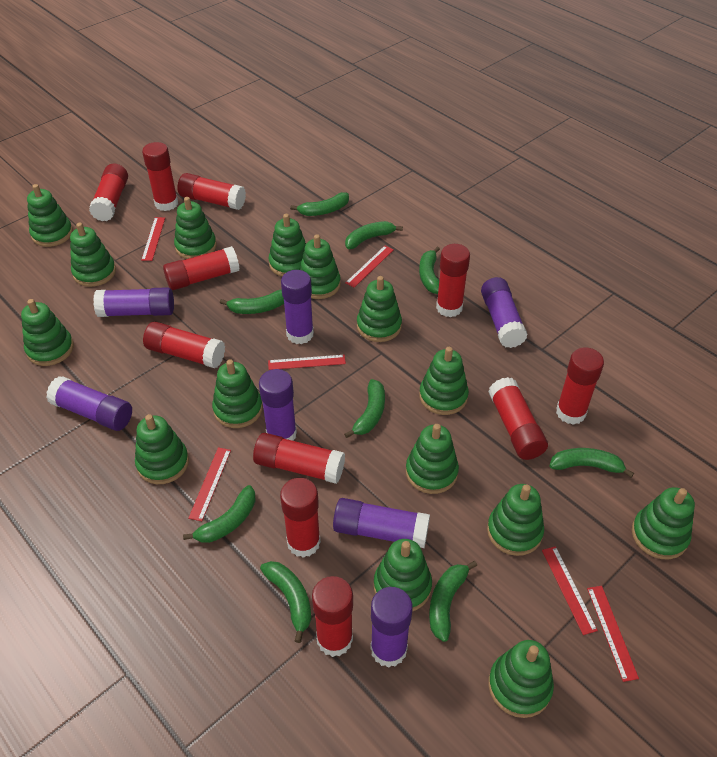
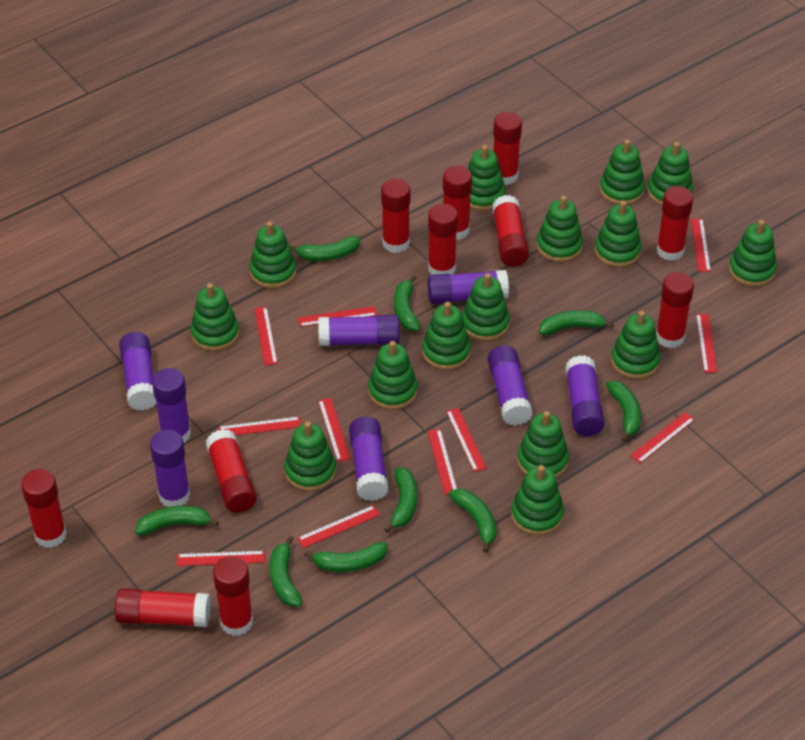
purple glue stick: [46,376,132,431] [93,287,174,317] [259,369,297,441] [281,270,314,344] [333,498,430,548] [370,587,413,668] [481,277,528,348] = 7 -> [119,332,157,411] [150,430,190,507] [152,368,191,443] [318,315,399,346] [349,417,388,501] [428,270,509,304] [488,346,532,426] [565,355,604,436] = 8
red ruler: [141,217,165,261] [188,447,231,521] [268,355,346,370] [345,246,394,288] [542,546,598,635] [587,586,639,682] = 6 -> [177,551,265,566] [218,417,301,435] [254,307,278,366] [297,505,380,548] [298,306,377,327] [318,398,351,462] [427,429,457,495] [446,408,487,472] [630,412,695,463] [691,219,711,272] [696,314,717,373] = 11

